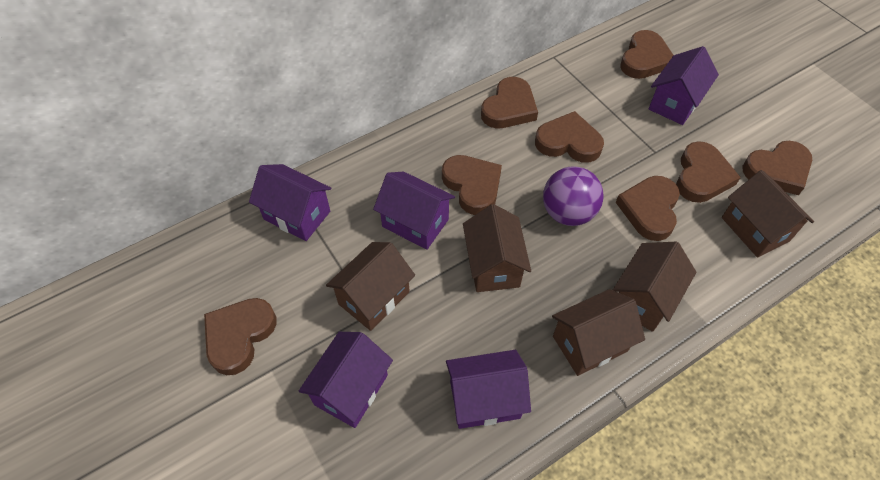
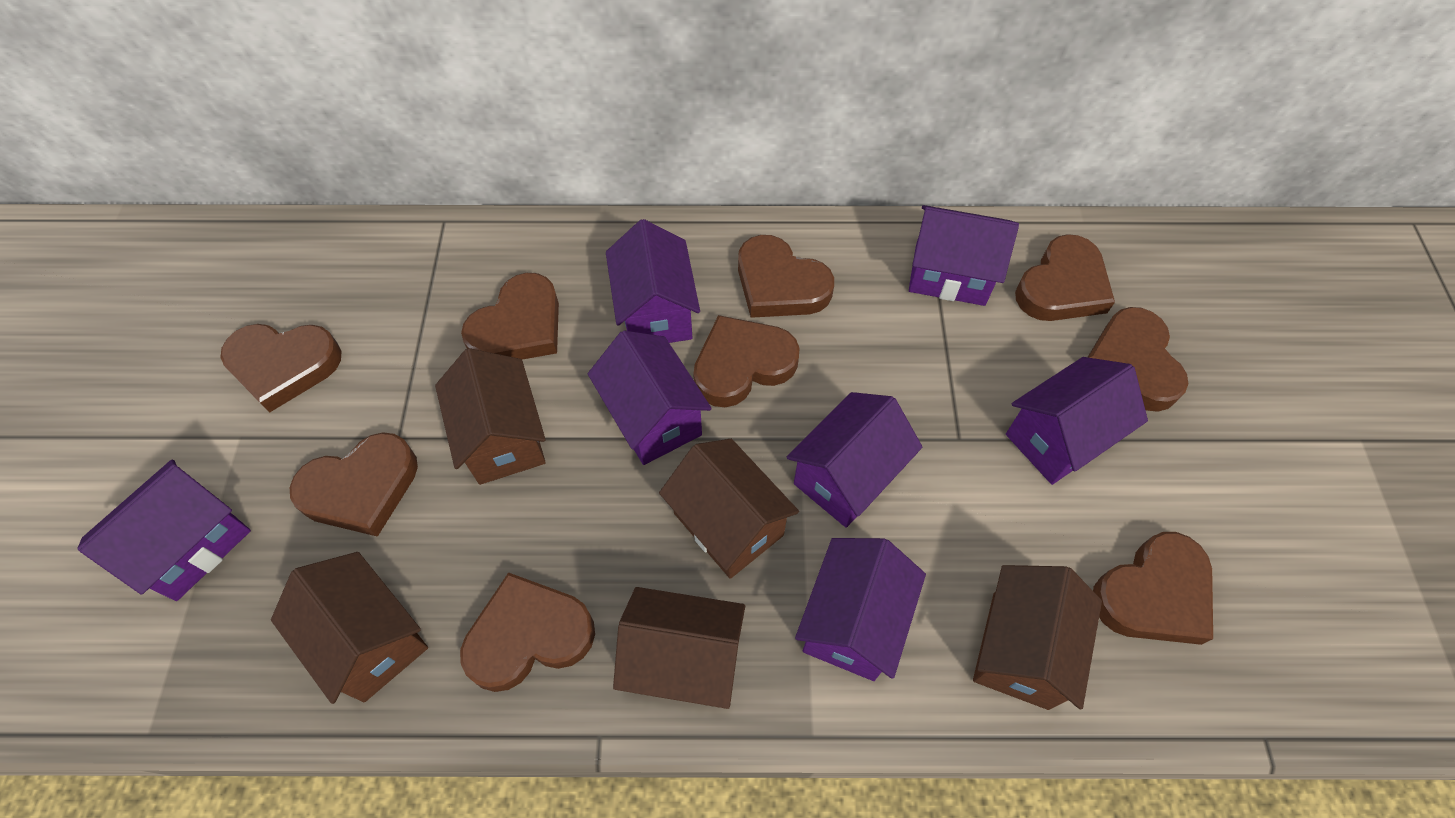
brown heart: [204,298,277,375] [442,155,502,215] [481,77,538,128] [535,111,604,163] [616,176,680,241] [620,30,674,79] [676,141,741,203] [742,141,812,195] = 8 -> [220,324,342,412] [289,432,418,537] [460,572,595,692] [461,273,559,360] [693,315,799,407] [738,235,834,318] [1015,234,1115,321] [1088,307,1188,412] [1093,532,1213,645] = 9
purple ball: [543,166,604,226] = 1 -> none = 0
purple house: [249,164,331,241] [299,332,393,428] [373,172,455,250] [446,350,531,429] [649,46,719,125] = 5 -> [77,459,251,601] [588,331,712,465] [606,219,700,343] [787,392,922,528] [795,538,926,681] [909,205,1019,306] [1006,357,1148,485] = 7

